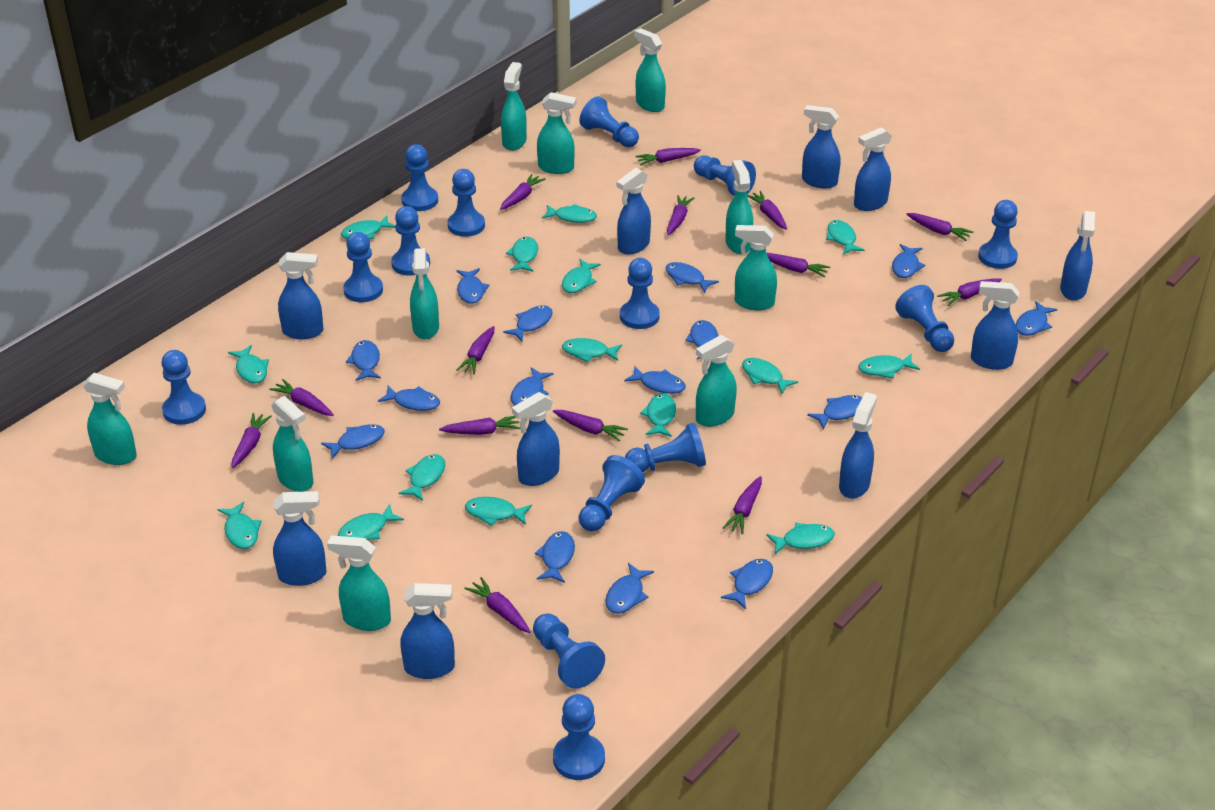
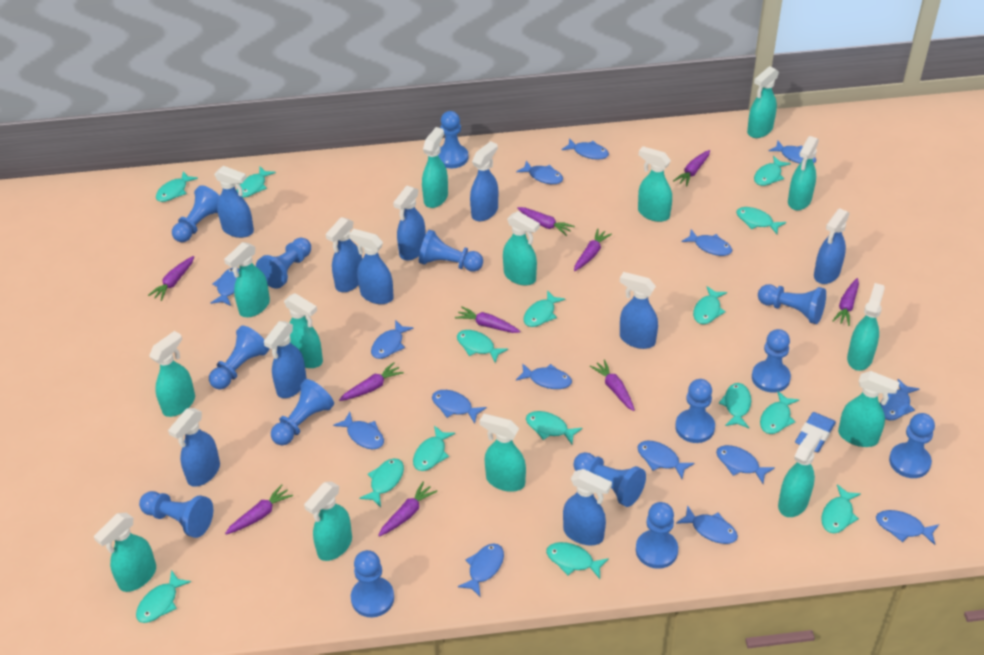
blue eraser: none = 0 -> [795,412,836,452] = 1
purple carrot: [232,413,272,468] [269,379,334,416] [439,416,520,435] [456,326,494,374] [464,577,531,633] [500,174,546,210] [553,410,628,441] [635,148,701,165] [667,195,694,235] [723,476,762,534] [747,191,787,230] [767,253,830,277] [907,213,974,241] [937,278,1002,306] = 14 -> [148,256,194,301] [225,484,293,535] [339,362,404,401] [378,482,437,537] [455,306,520,333] [517,207,575,236] [574,229,612,271] [590,359,635,411] [673,150,710,187] [832,278,859,326] = 10
turquoise spray bottle: [82,373,137,465] [271,396,314,492] [327,536,391,631] [410,248,439,339] [501,62,527,151] [537,92,576,174] [634,28,666,112] [696,335,737,427] [726,160,753,254] [735,225,777,310] = 10 -> [94,513,156,592] [149,331,195,417] [224,242,270,317] [284,293,323,368] [304,481,352,561] [422,127,448,208] [480,414,526,492] [503,211,540,285] [638,146,672,222] [747,66,779,138] [778,427,823,517] [788,136,819,210] [838,371,900,447] [847,283,885,371] = 14

